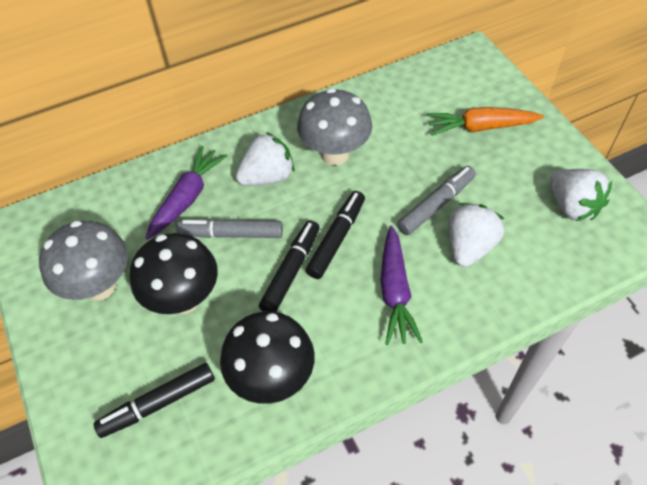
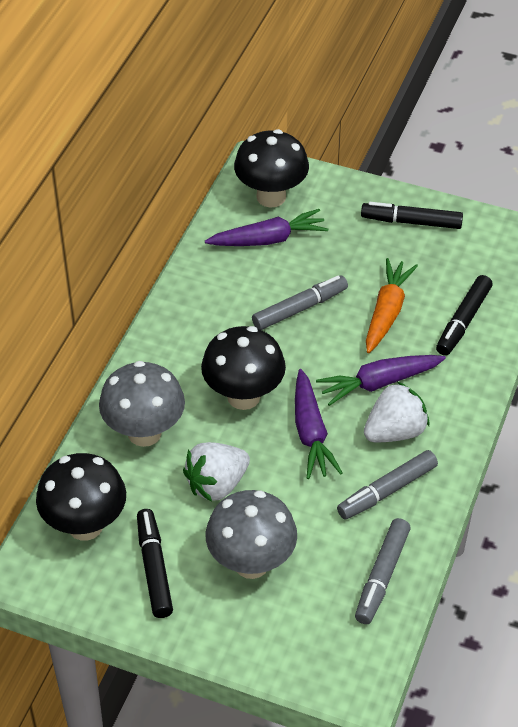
black mushroom: [130,233,218,314] [220,311,315,404] = 2 -> [36,453,126,541] [201,326,286,410] [234,129,309,207] = 3
grey marker: [176,219,283,238] [397,166,476,235] = 2 -> [252,276,348,330] [337,450,438,519] [355,518,411,624] = 3
purple carrot: [146,146,227,239] [381,225,423,345] = 2 -> [205,209,328,246] [295,369,343,479] [316,355,446,406] = 3
white strawberry: [236,132,294,186] [449,203,504,267] [549,169,612,221] = 3 -> [183,442,250,502] [364,382,429,442] = 2

